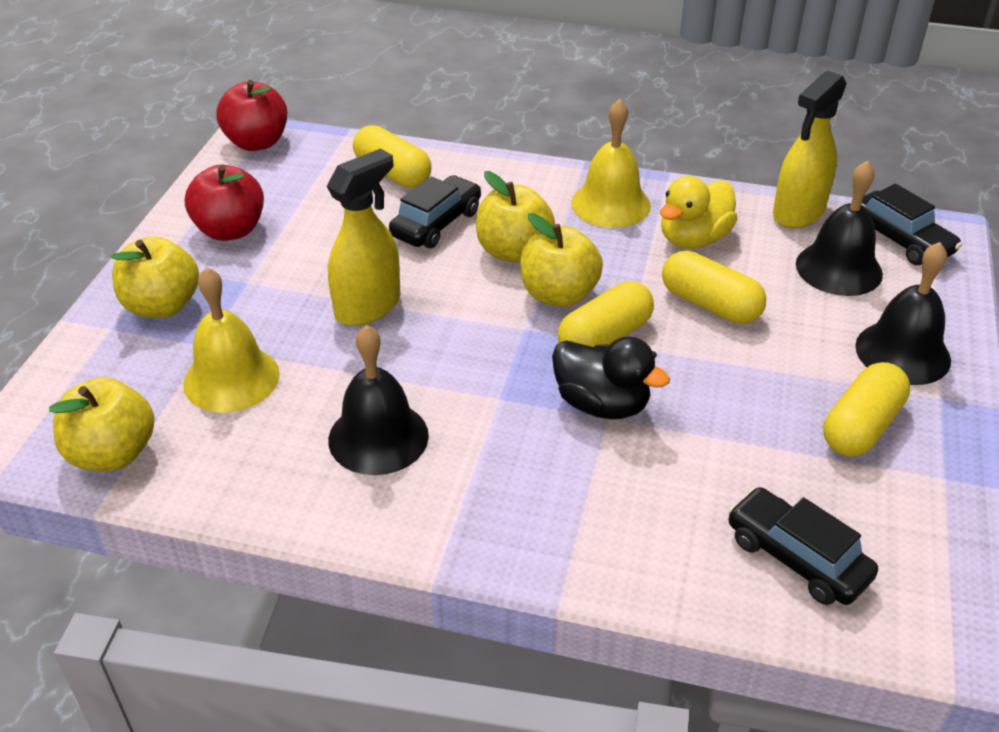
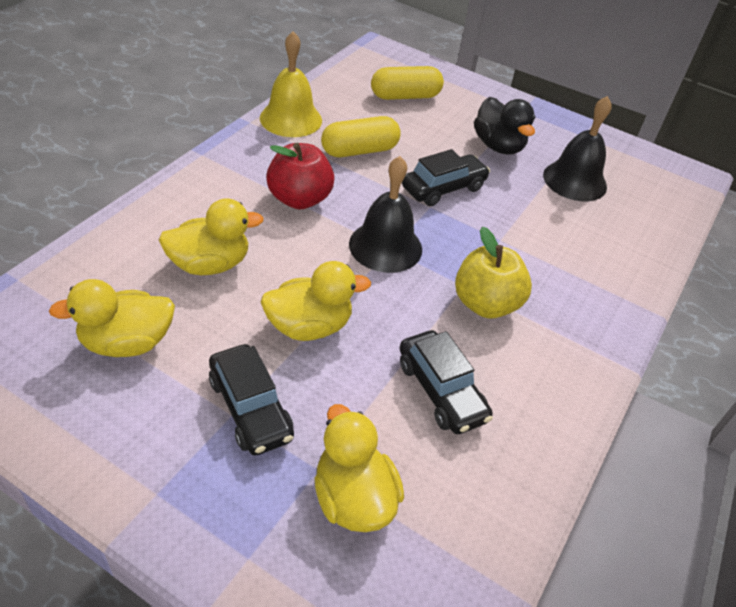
black bell: [328,325,429,475] [796,161,883,296] [855,242,951,385] = 3 -> [349,156,422,273] [543,96,612,201] = 2
red apple: [185,165,264,241] [216,80,287,151] = 2 -> [266,143,335,210] = 1
yellow apple: [49,377,155,471] [111,236,199,318] [476,171,555,263] [520,213,603,307] = 4 -> [455,226,532,318] = 1
yellow bell: [183,267,280,413] [571,99,651,228] = 2 -> [260,31,322,137] = 1
yellow capsule: [353,125,432,188] [558,281,654,347] [662,251,766,324] [823,362,910,457] = 4 -> [321,116,401,157] [371,66,444,100] = 2
yellow duck: [660,176,738,249] = 1 -> [49,279,175,357] [159,198,264,275] [261,261,371,341] [315,404,404,532] = 4
yellow spray bottle: [327,149,400,326] [773,71,847,228] = 2 -> none = 0

